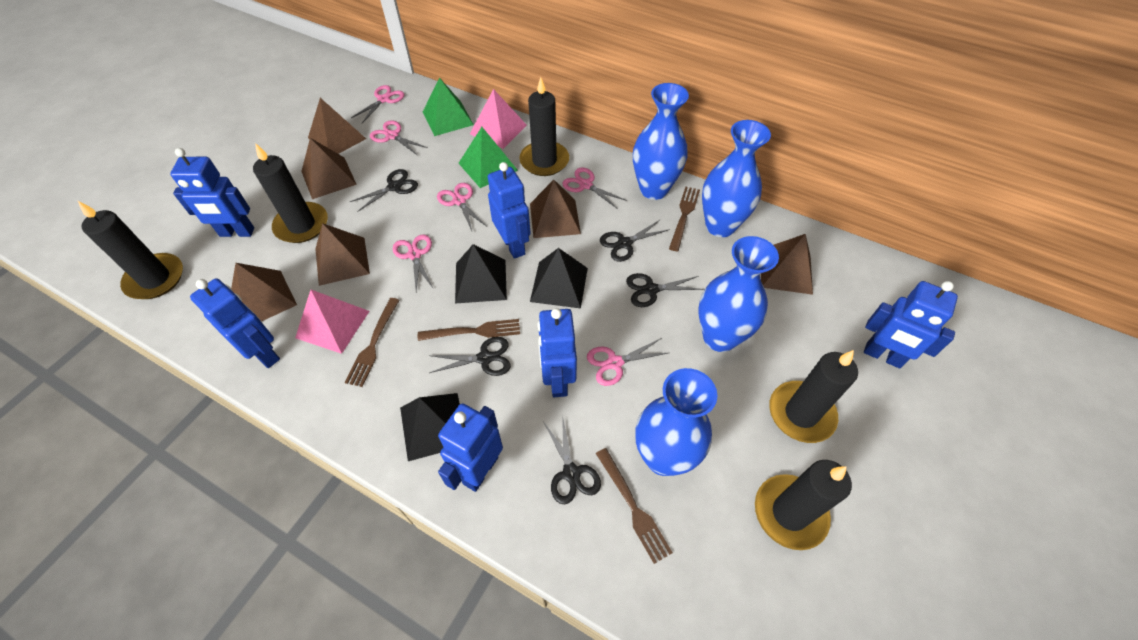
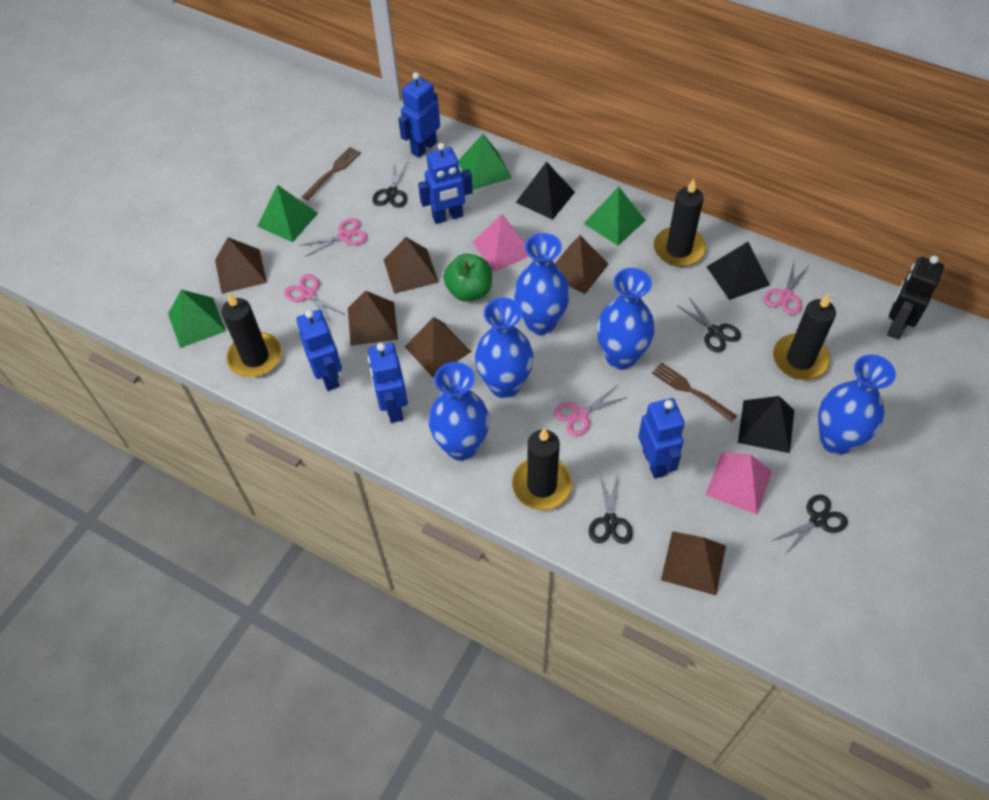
black candle: [77,200,183,299] [253,143,328,243] [519,77,569,176] [755,460,852,550] [769,350,858,443] = 5 -> [221,293,282,377] [512,428,572,510] [654,179,706,267] [773,294,836,380] = 4
black robot: none = 0 -> [887,256,944,340] = 1
black scissors: [350,169,418,212] [429,337,511,376] [543,415,601,504] [600,220,670,262] [626,273,704,307] = 5 -> [372,161,408,208] [589,474,633,544] [676,297,741,353] [772,495,848,556] = 4
blue robot: [170,148,254,237] [190,278,280,368] [438,403,503,492] [488,162,531,259] [537,308,577,397] [864,281,958,368] = 6 -> [297,310,342,391] [368,343,408,423] [398,72,440,158] [418,143,473,224] [638,398,685,479] = 5
blue vase: [633,83,689,200] [635,368,717,476] [699,236,779,352] [702,120,771,237] = 4 -> [428,362,489,461] [475,298,534,398] [514,233,570,335] [597,268,655,370] [818,354,896,455] = 5
brown fork: [345,298,399,387] [418,319,520,341] [596,448,673,564] [669,187,700,252] = 4 -> [302,147,361,200] [652,363,737,422] = 2
green apple: none = 0 -> [444,254,492,302] = 1
green pyramid: [423,77,474,136] [459,127,518,188] = 2 -> [168,290,226,348] [257,185,318,242] [458,134,512,190] [583,187,646,246] = 4
pink scissors: [351,85,404,123] [370,120,428,156] [393,234,433,291] [437,183,487,231] [562,168,627,209] [587,338,668,386] = 6 -> [284,274,345,323] [302,218,367,257] [554,386,627,436] [764,263,810,315] = 4

